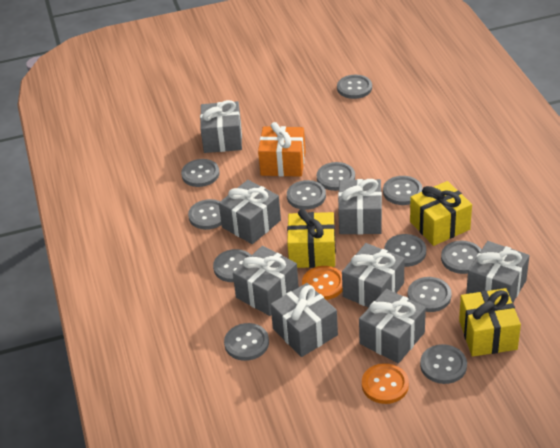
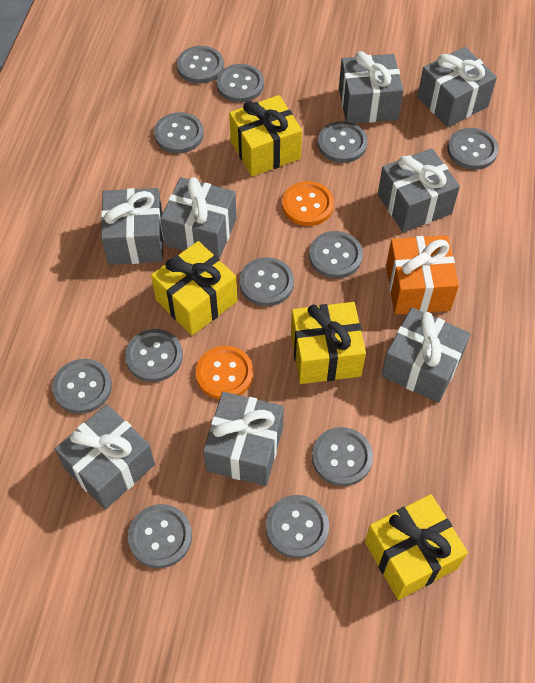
yellow gift: [287,209,336,268] [410,181,472,246] [459,288,521,356] = 3 -> [151,241,237,336] [229,95,302,177] [291,302,366,384] [365,494,468,600] = 4

